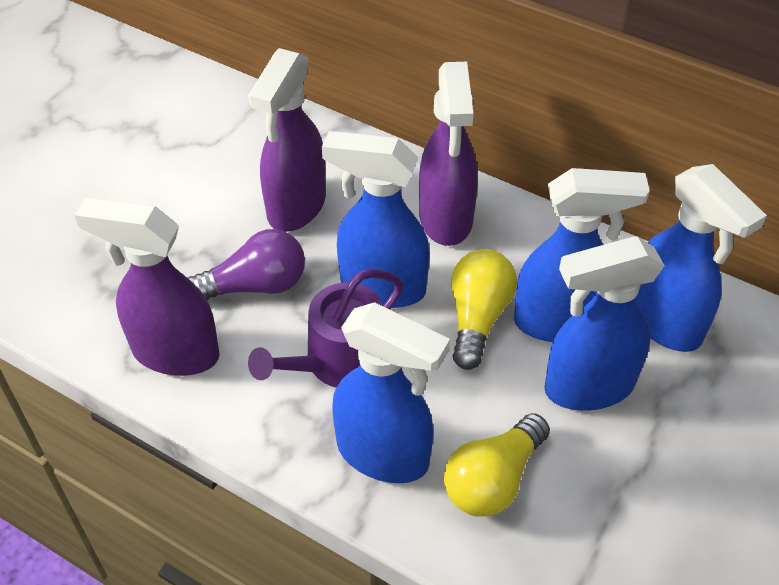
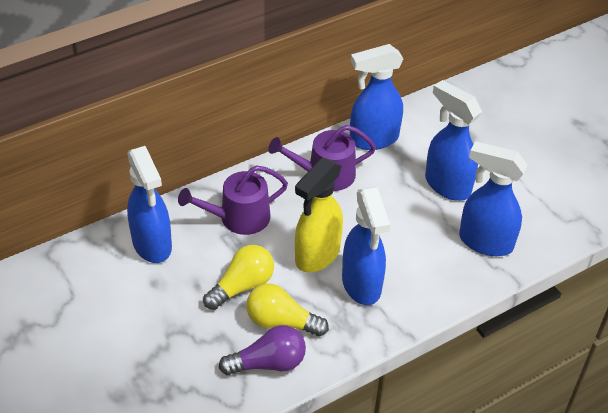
purple spray bottle: [74,198,220,376] [248,48,326,232] [419,62,478,246] = 3 -> none = 0
purple watering can: [248,269,403,388] = 1 -> [178,165,288,235] [268,125,376,191] = 2
yellow spray bottle: none = 0 -> [295,158,343,272] = 1

